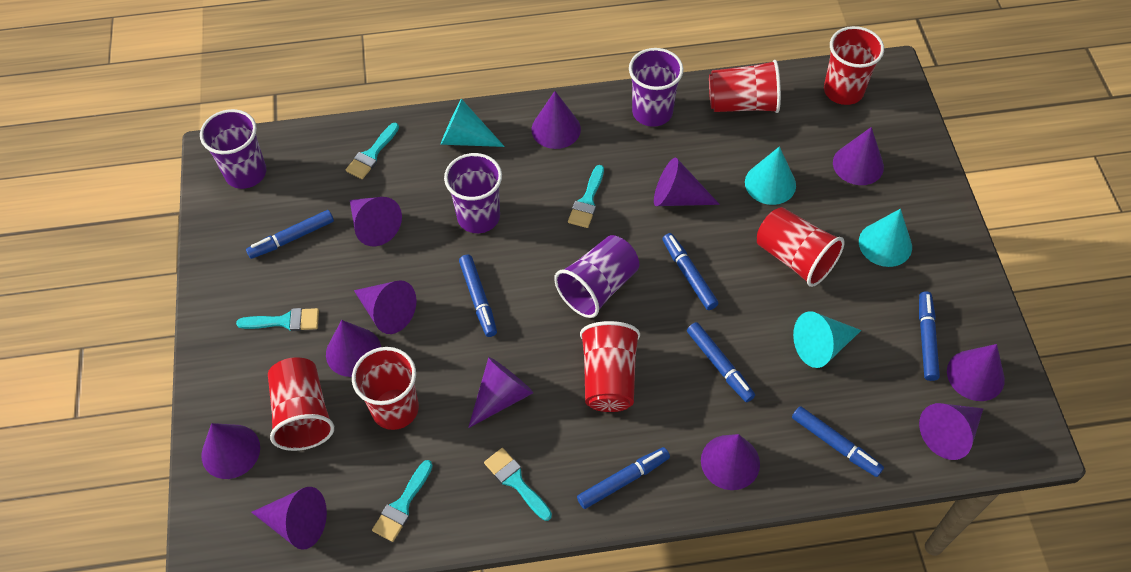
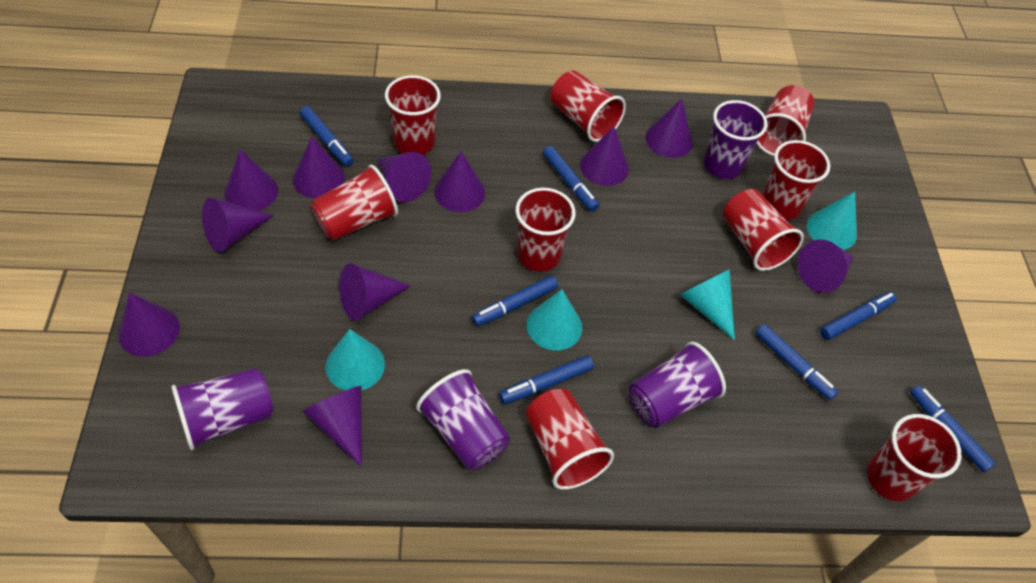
purple cone: [202,423,260,479] [251,487,327,550] [326,320,381,377] [350,197,402,246] [354,280,417,334] [468,357,533,428] [531,91,581,149] [654,157,720,206] [701,434,760,490] [833,127,884,185] [919,403,983,460] [947,344,1005,401] = 12 -> [118,293,180,356] [202,198,274,253] [225,150,278,211] [293,137,345,198] [303,386,362,467] [340,263,411,321] [378,152,431,202] [434,151,485,212] [580,126,629,186] [646,99,693,158] [797,239,854,293] = 11
red cup: [268,357,334,451] [352,347,419,430] [580,321,640,412] [709,60,781,113] [757,207,845,287] [824,26,884,105] = 6 -> [311,165,398,241] [385,75,441,155] [516,188,576,272] [526,389,614,490] [550,70,626,142] [723,189,804,271] [757,85,815,156] [762,140,830,220] [867,414,962,501] = 9
turquoise brush: [236,308,319,331] [346,123,399,179] [372,460,433,542] [484,448,552,521] [568,165,604,228] = 5 -> none = 0

